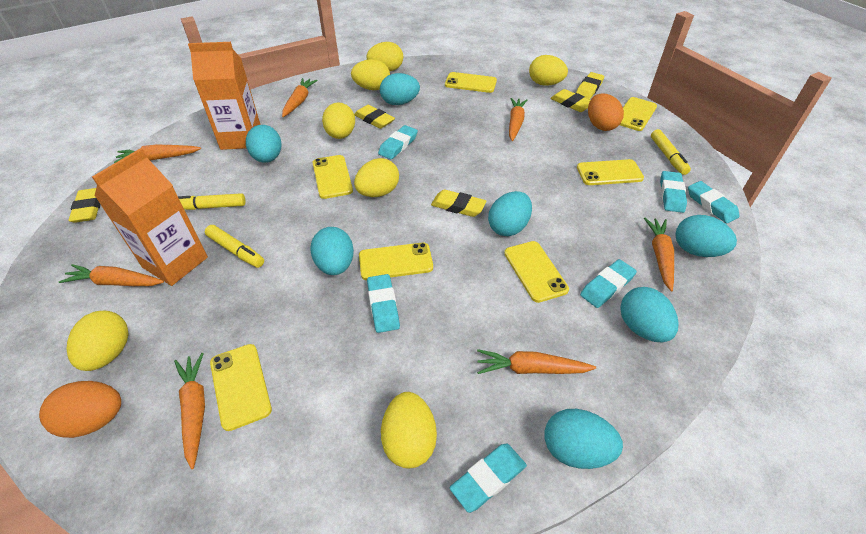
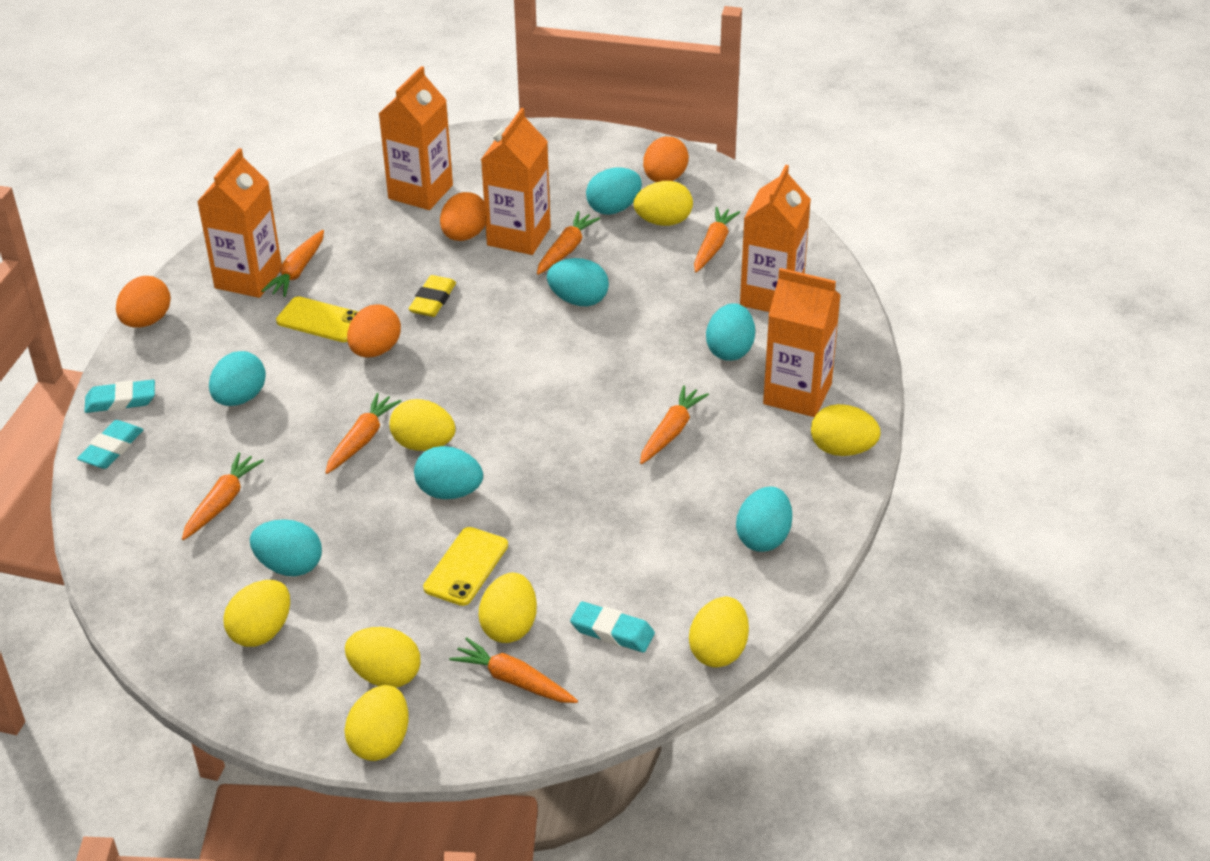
orange carton: [92,148,208,286] [188,42,261,150] = 2 -> [197,148,282,298] [379,66,453,210] [481,108,551,255] [740,165,811,312] [763,268,841,417] = 5
orange egg: [39,381,121,438] [588,94,624,131] = 2 -> [116,276,171,328] [347,304,401,357] [440,192,486,241] [643,136,689,182] = 4
turquoise eraser: [367,274,400,333] [378,125,418,159] [450,443,527,513] [580,259,637,308] [660,171,687,213] [688,181,740,223] = 6 -> [77,420,143,469] [84,380,155,413] [570,601,655,653] = 3
yellow egg: [66,311,129,371] [322,102,355,139] [351,59,390,90] [354,158,399,197] [367,42,403,71] [381,392,437,468] [529,55,568,86] = 7 -> [223,580,290,647] [344,685,409,761] [345,627,420,688] [389,399,456,451] [479,573,537,643] [634,181,693,226] [689,597,749,667] [811,404,881,456] = 8
yellow eraser: [68,188,101,223] [354,105,395,129] [431,189,486,217] [550,89,590,112] [576,72,604,100] = 5 -> [409,275,456,317] = 1
yellow marker: [178,193,245,210] [205,225,264,268] [651,129,691,175] = 3 -> none = 0
yellow phone: [210,344,272,431] [313,155,353,199] [359,243,433,280] [445,72,497,93] [504,241,569,303] [577,159,644,185] [620,97,657,131] = 7 -> [276,296,358,342] [423,527,508,606] = 2

